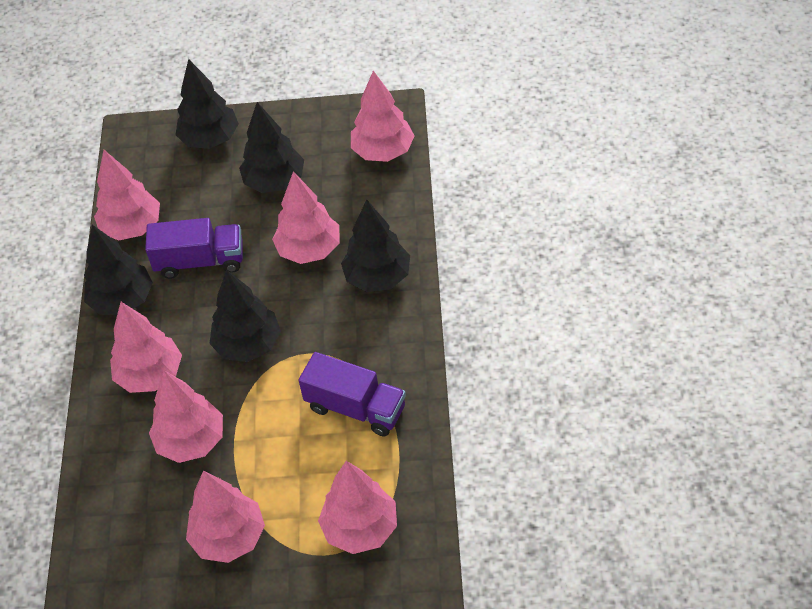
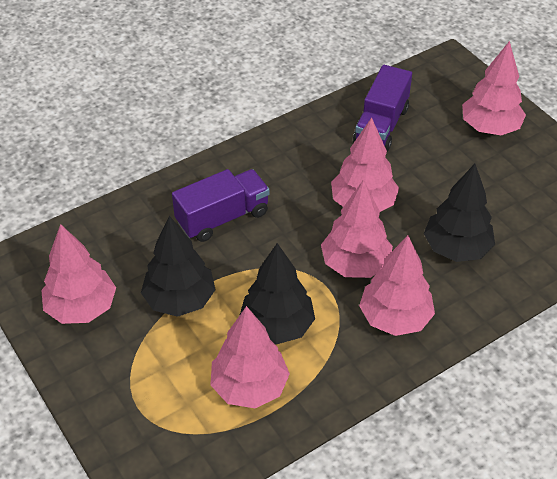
black tree: [84,225,153,315] [176,59,239,149] [209,270,281,362] [239,102,304,193] [341,199,410,292] = 5 -> [141,216,216,317] [239,243,315,344] [424,164,495,262] = 3
pink tree: [94,150,160,240] [110,302,182,393] [149,370,223,463] [186,471,265,563] [272,171,340,264] [318,461,397,554] [351,71,415,162] = 7 -> [41,224,116,324] [211,306,290,408] [321,179,393,278] [331,117,399,212] [359,235,435,336] [462,41,526,136] = 6

